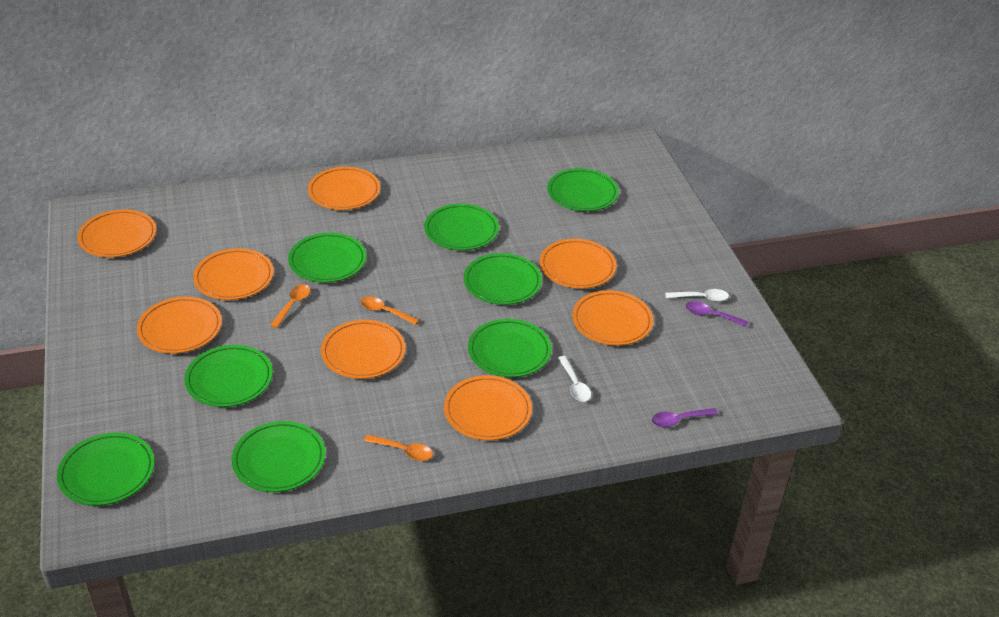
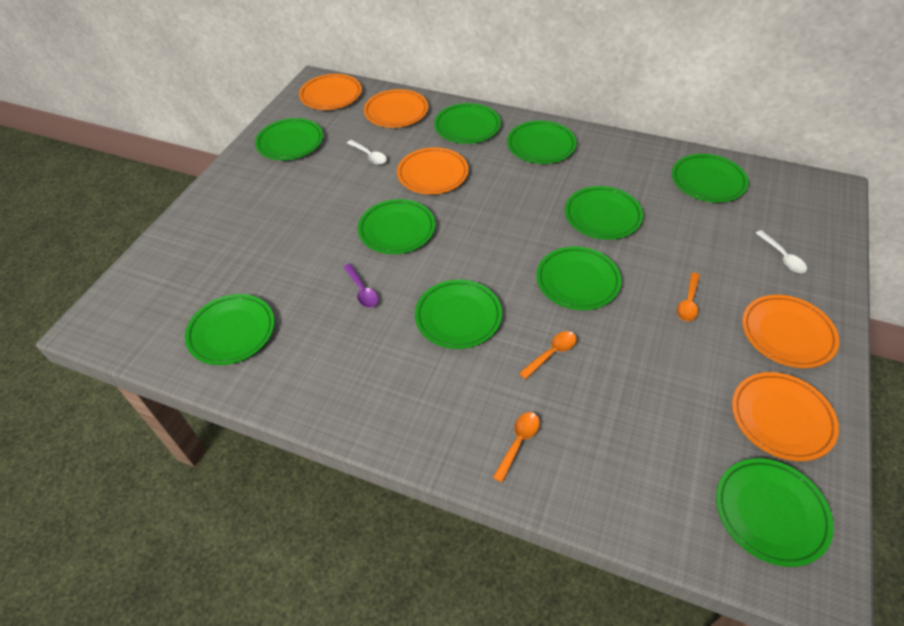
green plate: [57,433,155,506] [184,345,273,407] [232,421,326,492] [288,233,366,283] [424,204,499,250] [464,253,542,305] [468,319,551,377] [547,168,619,211] = 8 -> [185,294,274,365] [255,118,323,160] [358,199,435,254] [415,280,502,349] [434,103,501,144] [507,121,576,164] [536,246,622,310] [565,186,643,240] [672,154,749,203] [716,458,834,567] = 10
orange plate: [77,209,157,258] [137,297,222,354] [193,248,274,300] [308,167,380,210] [321,320,405,379] [444,375,532,440] [540,239,616,289] [572,290,653,346] = 8 -> [299,74,362,110] [364,89,428,128] [397,147,468,194] [732,372,839,461] [742,295,839,368] = 5
purple spoon: [652,408,718,428] [686,301,748,327] = 2 -> [344,264,378,308] = 1

